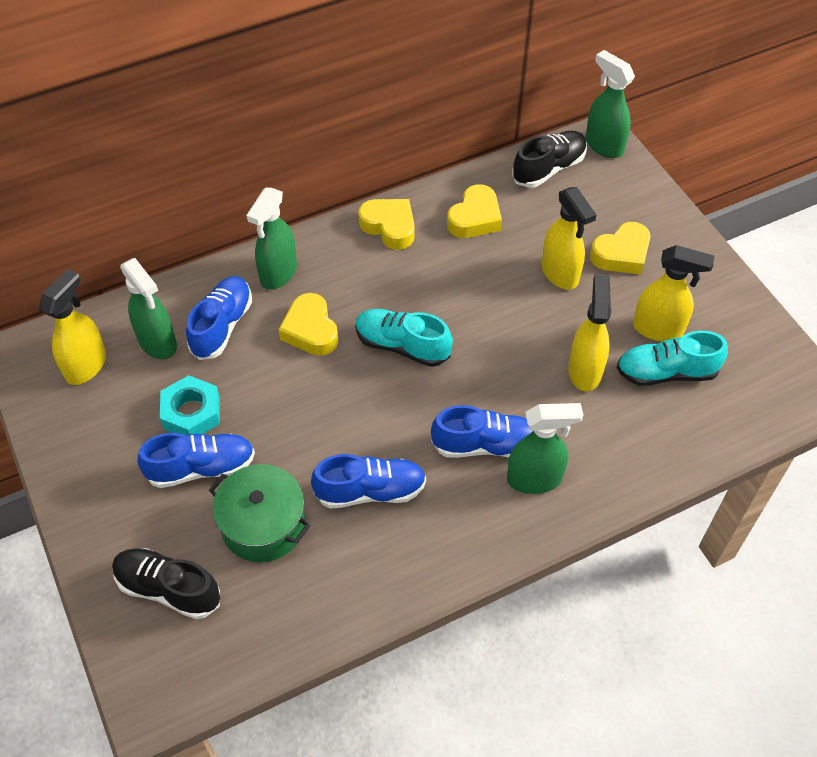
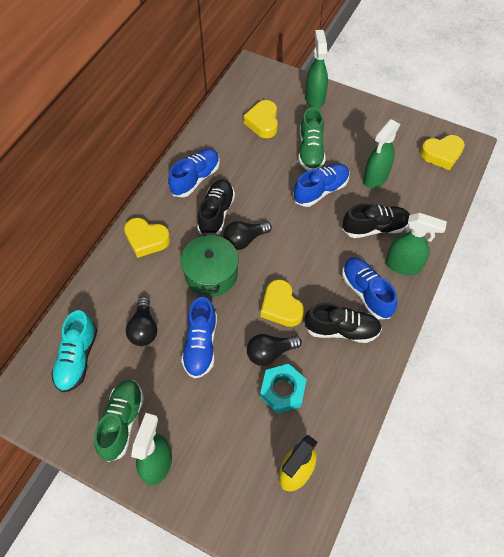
black light bulb: none = 0 -> [126,297,157,346] [223,221,272,250] [247,334,302,366] = 3
black shoe: [112,548,220,619] [512,131,587,188] = 2 -> [197,179,235,236] [304,303,382,343] [342,203,410,238] = 3
green shoe: none = 0 -> [94,380,144,462] [299,107,325,171] = 2
turquoise shoe: [355,309,453,367] [616,331,728,386] = 2 -> [51,310,98,392] = 1
yellow spray bottle: [38,269,106,385] [542,187,596,290] [568,273,612,392] [633,245,715,341] = 4 -> [279,435,318,491] = 1

